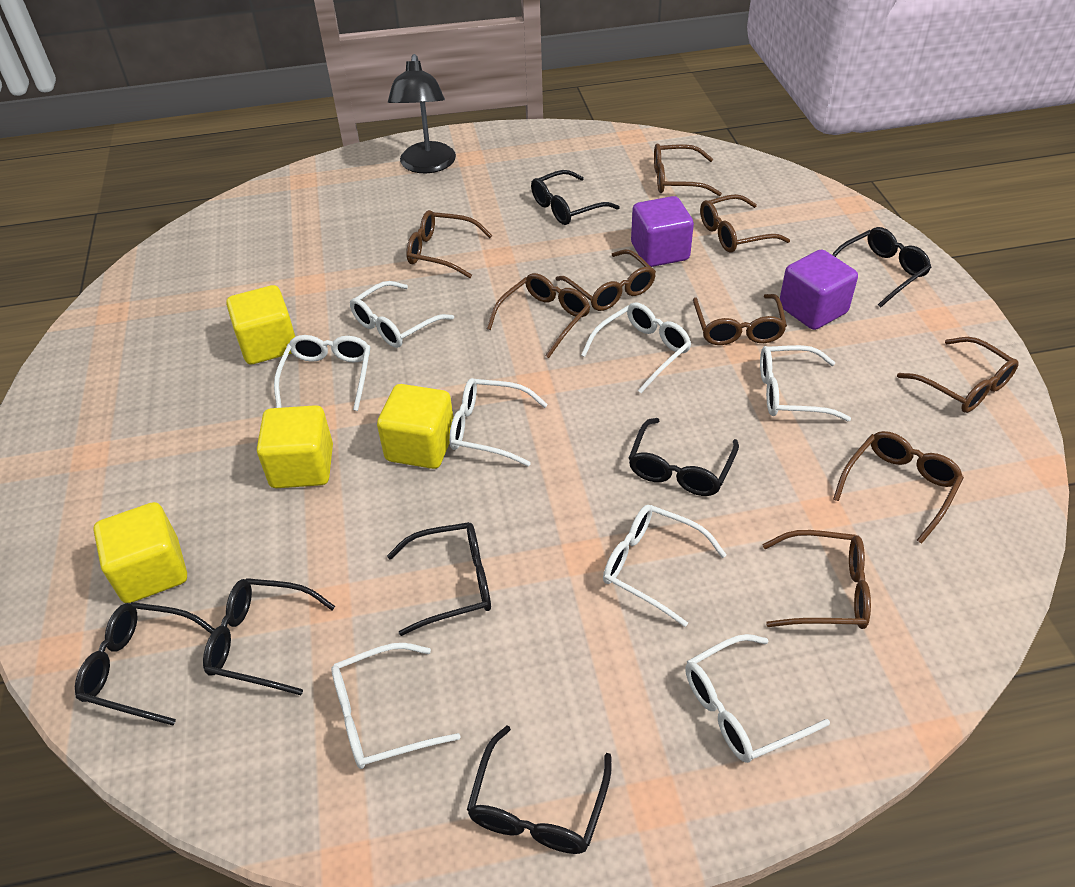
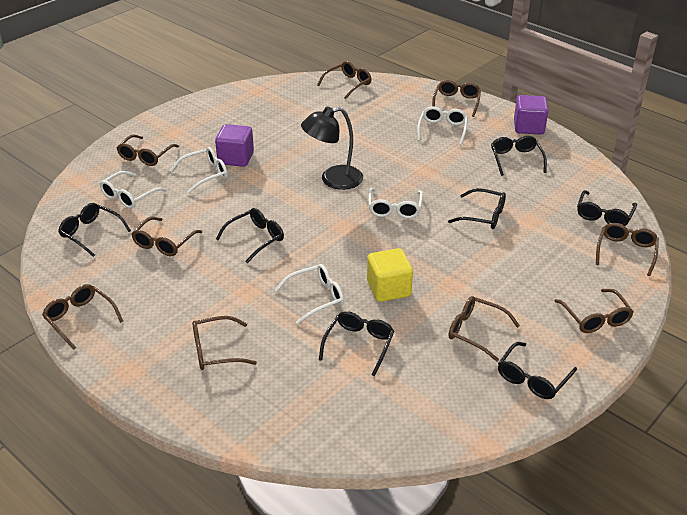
white glasses: [274,335,370,411] [331,643,461,769] [350,281,454,348] [449,378,548,466] [581,302,691,393] [603,505,727,627] [685,634,830,763] [760,345,851,421] = 8 -> [100,171,167,209] [170,147,228,194] [275,264,344,324] [368,188,423,219] [417,107,468,145] = 5
yellow cube: [93,502,187,603] [226,285,295,365] [257,405,333,488] [377,384,453,469] = 4 -> [367,248,413,302] = 1

